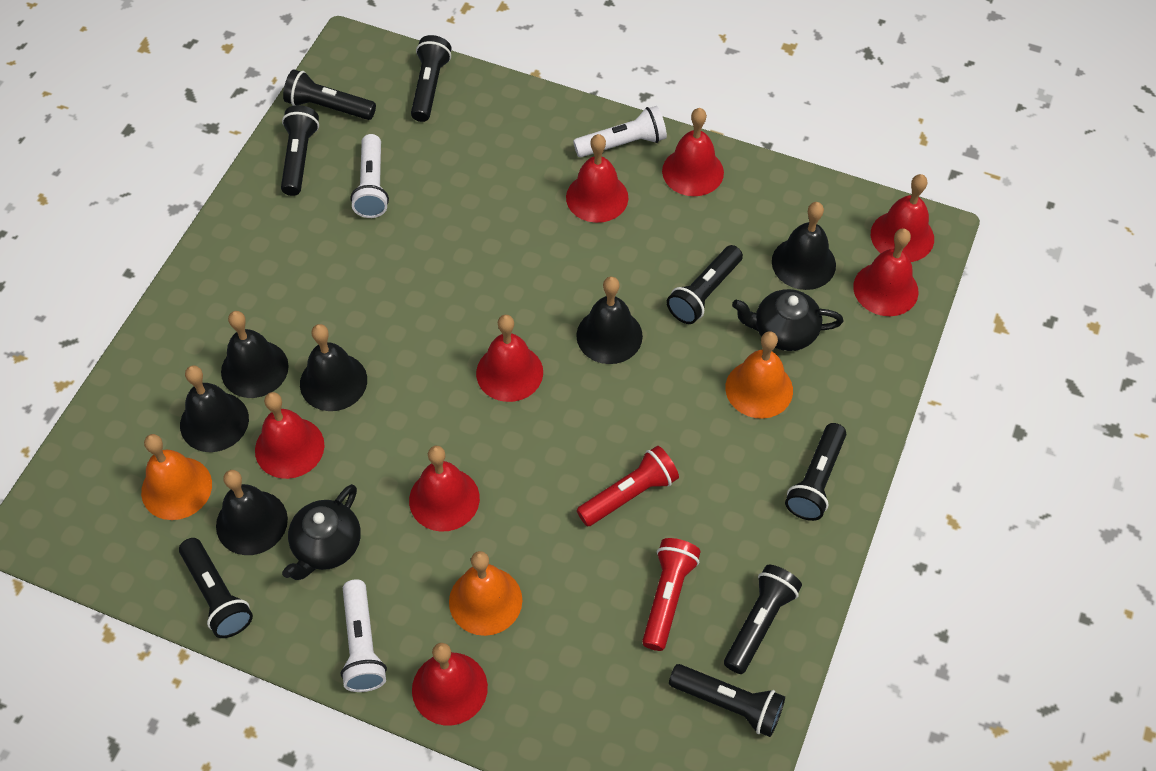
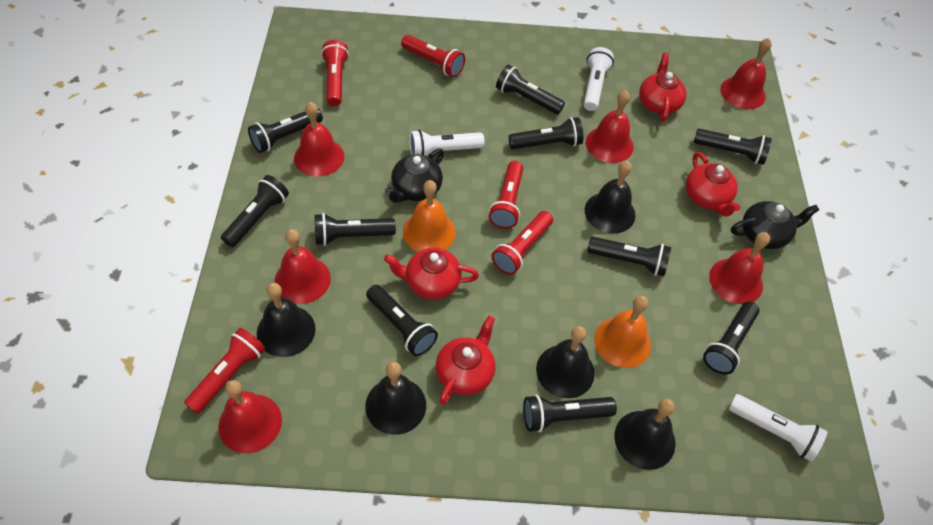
black bell: [180,365,249,452] [216,470,288,555] [221,311,289,398] [300,324,367,411] [576,277,643,364] [772,202,836,290] = 6 -> [257,283,316,357] [365,362,426,435] [536,326,595,398] [585,161,636,233] [614,399,676,470] = 5
black flashlight: [179,538,253,638] [281,105,319,196] [283,70,376,120] [411,35,451,122] [667,245,743,324] [669,664,785,737] [724,565,802,674] [785,423,846,521] = 8 -> [221,175,289,247] [248,109,323,153] [315,213,396,246] [366,285,438,356] [496,65,565,114] [509,117,583,149] [523,395,617,432] [587,237,671,276] [694,129,772,165] [703,301,759,375] = 10
orange bell: [141,434,212,520] [449,551,522,636] [725,331,793,419] = 3 -> [403,180,456,252] [594,296,651,368] = 2
red bell: [255,392,324,479] [409,446,480,532] [412,643,488,725] [476,315,543,402] [566,134,628,223] [662,108,724,196] [853,229,919,316] [871,174,934,262] = 8 -> [218,380,282,453] [275,229,331,304] [294,102,344,177] [586,90,634,163] [709,232,770,304] [720,38,772,109] = 6
red flashlight: [577,446,679,527] [642,538,701,651] = 2 -> [184,328,265,414] [321,40,349,106] [401,35,465,77] [489,161,523,229] [492,211,553,275] = 5
red teapot: none = 0 -> [384,248,479,299] [436,316,495,405] [639,53,687,122] [686,152,741,217] = 4

